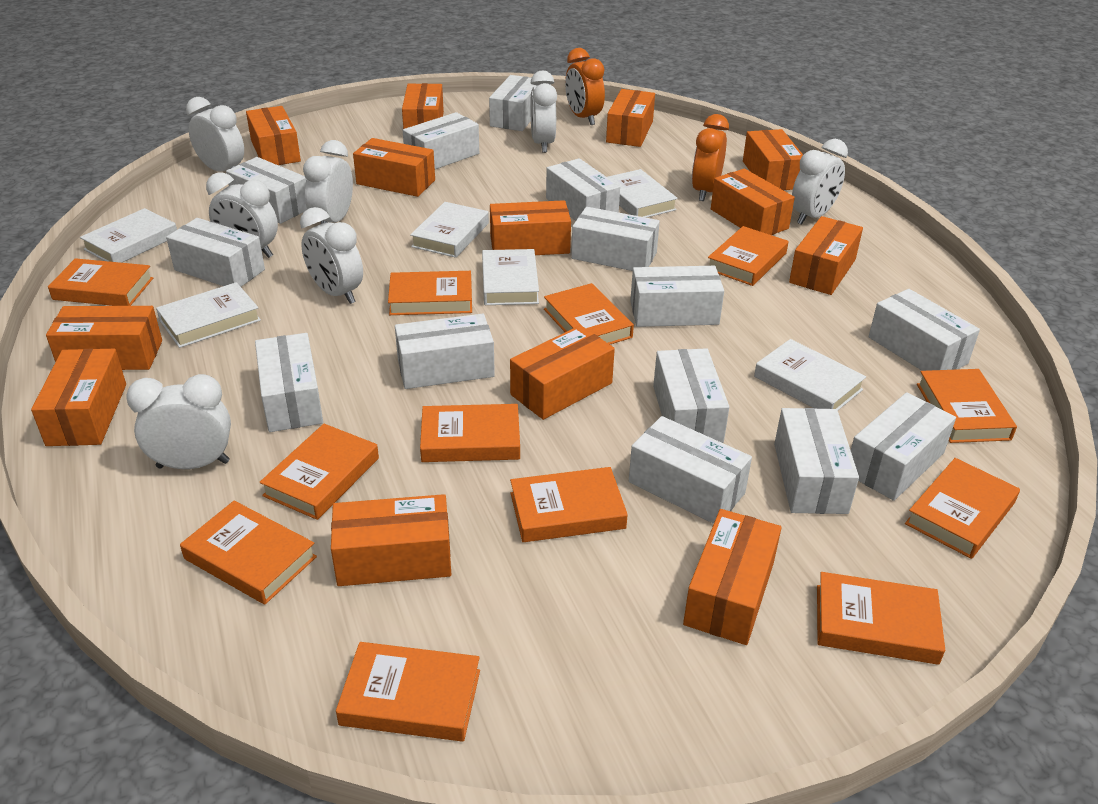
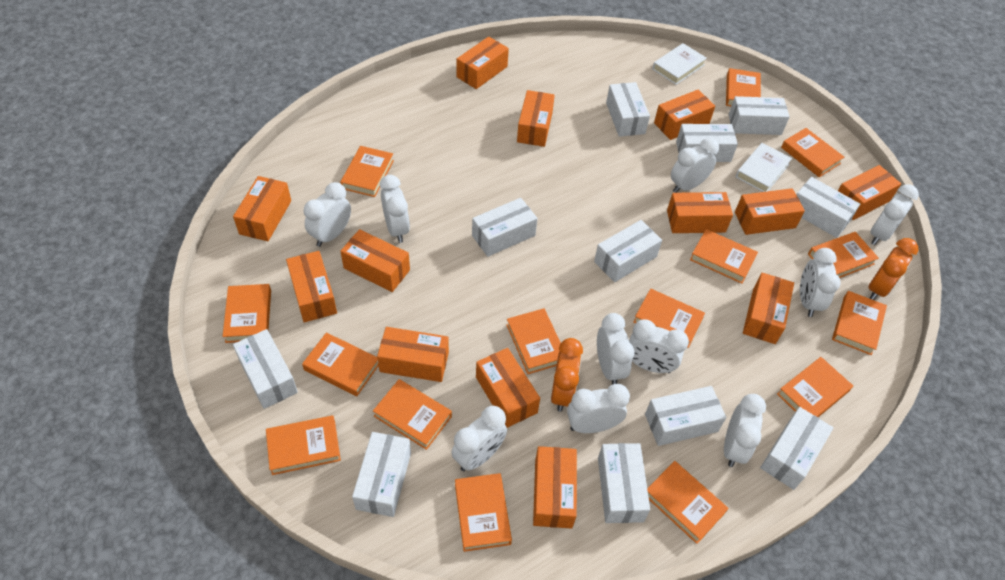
orange book: [48,258,153,306] [180,501,317,605] [259,424,379,520] [336,642,480,741] [388,271,472,315] [420,404,520,462] [510,467,628,542] [544,283,634,344] [708,226,788,286] [817,572,945,665] [905,458,1020,559] [917,369,1017,443] = 12 -> [223,284,271,343] [266,415,341,475] [302,333,379,396] [340,146,394,197] [373,379,452,450] [455,473,512,552] [506,308,561,374] [633,289,705,348] [647,461,729,544] [690,229,758,284] [726,68,761,106] [777,357,853,417] [781,128,844,177] [808,232,879,278] [832,291,887,355] = 15
white book: [80,208,177,263] [156,282,261,348] [410,202,489,258] [482,249,539,305] [607,169,678,218] [754,339,866,410] = 6 -> [652,43,707,85] [735,143,792,192] = 2
white box: [166,218,265,287] [226,157,307,224] [255,333,323,432] [395,314,495,389] [403,112,479,169] [489,75,536,131] [546,158,620,221] [571,207,660,271] [629,416,752,524] [630,266,724,327] [653,348,729,443] [774,408,859,514] [851,392,956,501] [869,289,980,371] = 14 -> [233,329,298,409] [352,432,411,517] [472,198,538,257] [594,220,662,282] [598,443,650,523] [606,82,650,137] [645,386,726,446] [676,124,738,162] [729,96,789,135] [760,407,833,490] [796,177,860,238] = 11
white clock: [126,374,231,469] [186,97,244,171] [206,172,278,258] [300,207,363,304] [303,140,353,224] [530,71,557,153] [792,139,848,225] = 7 -> [304,182,351,247] [380,175,410,243] [452,406,507,471] [567,384,630,433] [597,313,634,385] [629,319,689,373] [671,138,719,193] [724,394,766,467] [800,248,841,317] [870,184,919,245] = 10

